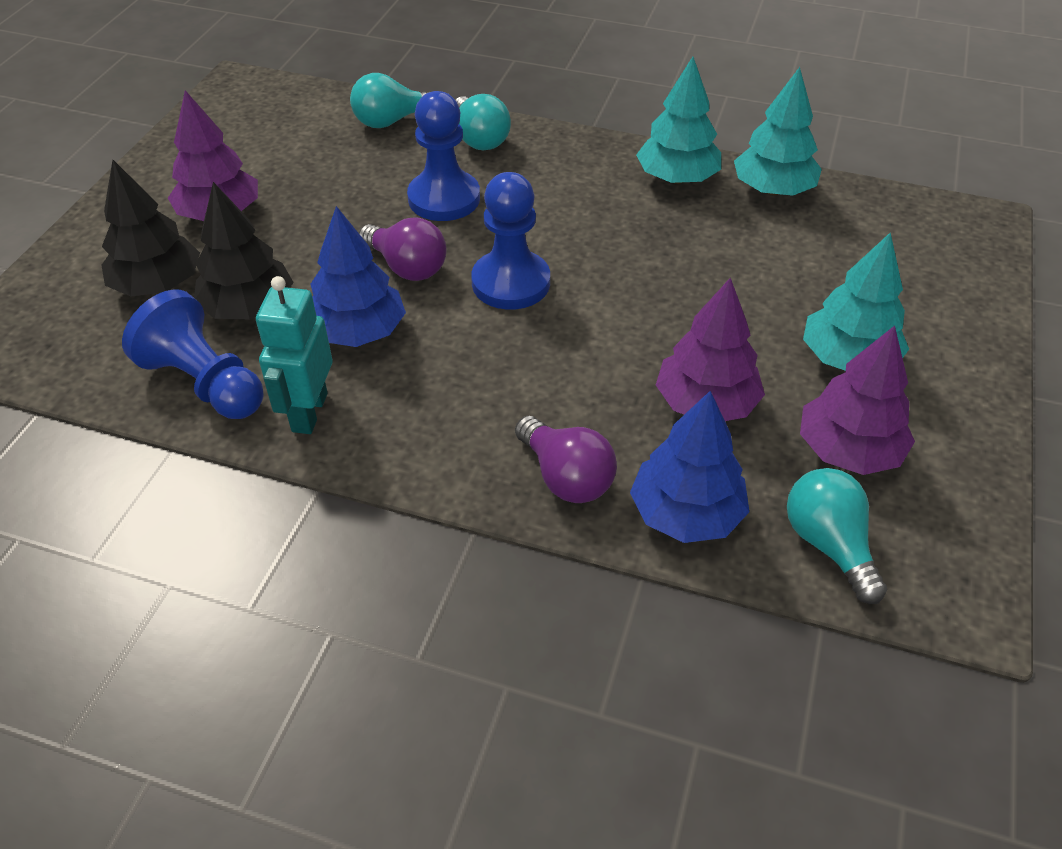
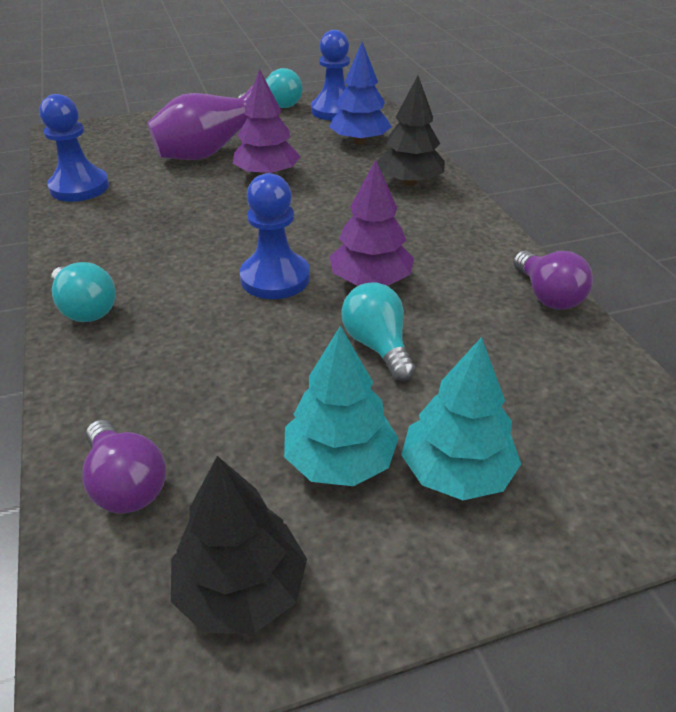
blue tree: [310,206,406,347] [630,391,750,543] = 2 -> [329,42,392,145] = 1
purple tree: [168,90,258,221] [656,277,765,421] [800,326,915,475] = 3 -> [233,68,301,175] [329,160,414,286] = 2
purple vase: none = 0 -> [147,86,253,160] = 1
turquoise robot: [256,276,333,434] = 1 -> none = 0
turquoise tree: [636,57,721,184] [734,67,822,196] [803,232,909,371] = 3 -> [284,326,399,486] [401,337,521,500] = 2

